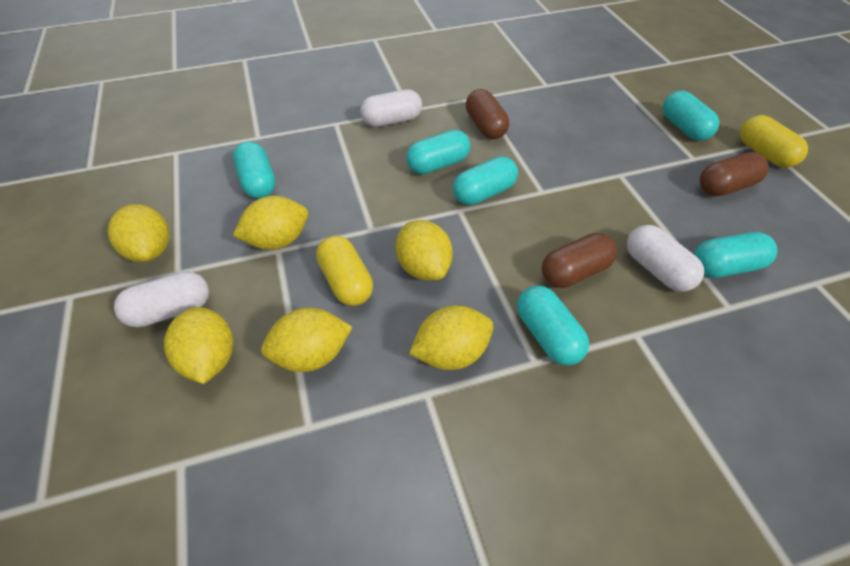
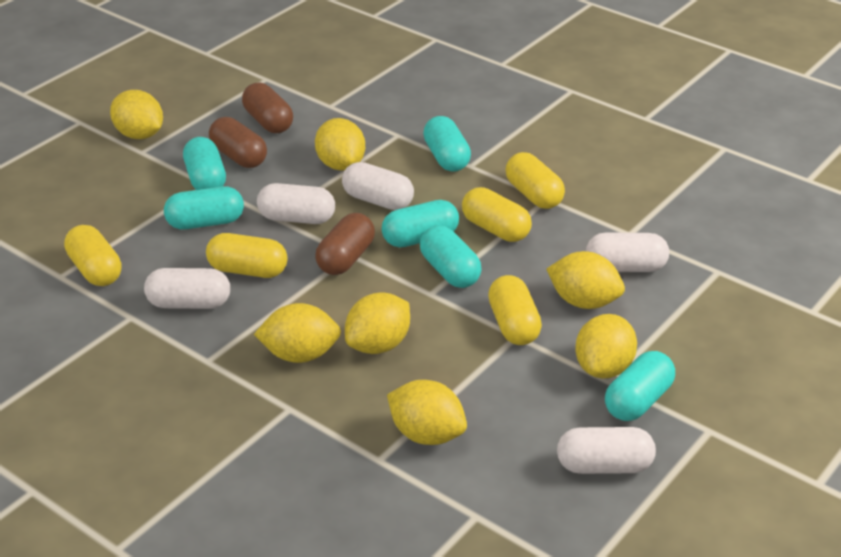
white capsule: [114,271,209,328] [360,89,422,127] [627,225,704,292] = 3 -> [144,268,230,309] [257,183,335,224] [342,162,414,210] [557,427,656,474] [586,232,669,272] = 5
yellow capsule: [316,236,373,306] [740,115,808,168] = 2 -> [64,225,122,286] [206,233,288,278] [462,187,532,242] [488,275,542,345] [505,152,565,209] = 5
yellow lemon: [108,204,169,262] [164,307,233,384] [233,196,308,250] [261,308,352,372] [396,220,453,281] [409,305,493,370] = 6 -> [110,90,163,139] [254,303,341,363] [315,118,365,171] [345,293,410,354] [387,380,467,445] [546,251,625,309] [575,314,637,379] = 7

